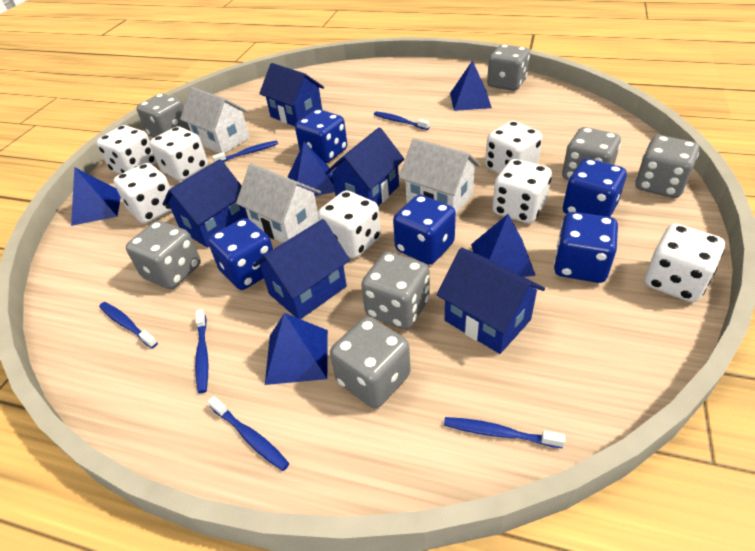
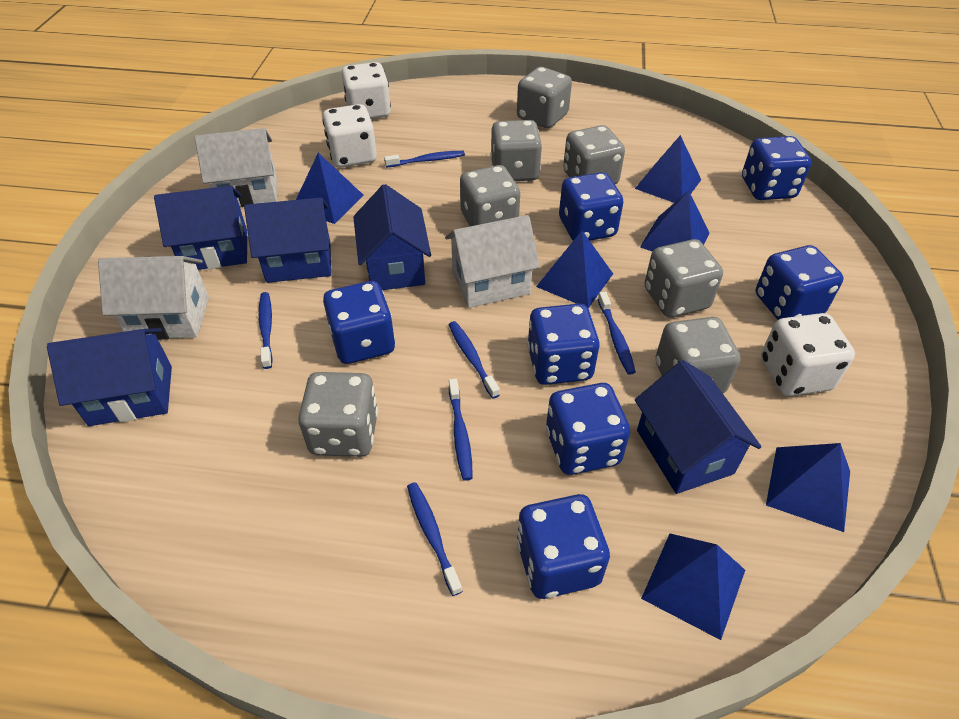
blue dice: [208,218,273,290] [295,109,347,163] [393,195,456,265] [554,212,618,283] [563,159,627,217] = 5 -> [323,281,395,364] [517,494,610,599] [527,304,600,385] [546,383,630,475] [559,172,623,241] [742,136,812,200] [756,245,844,320] = 7
blue pyramid: [71,167,121,226] [265,313,328,385] [288,142,335,196] [450,60,492,111] [471,214,536,277] = 5 -> [296,153,364,224] [536,231,613,308] [635,135,701,203] [640,190,710,252] [641,534,745,640] [766,443,850,532] = 6
white dice: [96,125,157,174] [113,163,172,224] [150,126,208,181] [318,190,381,259] [485,121,542,174] [492,159,552,224] [644,224,725,302] = 7 -> [322,104,377,168] [342,62,391,119] [761,313,855,396] = 3

